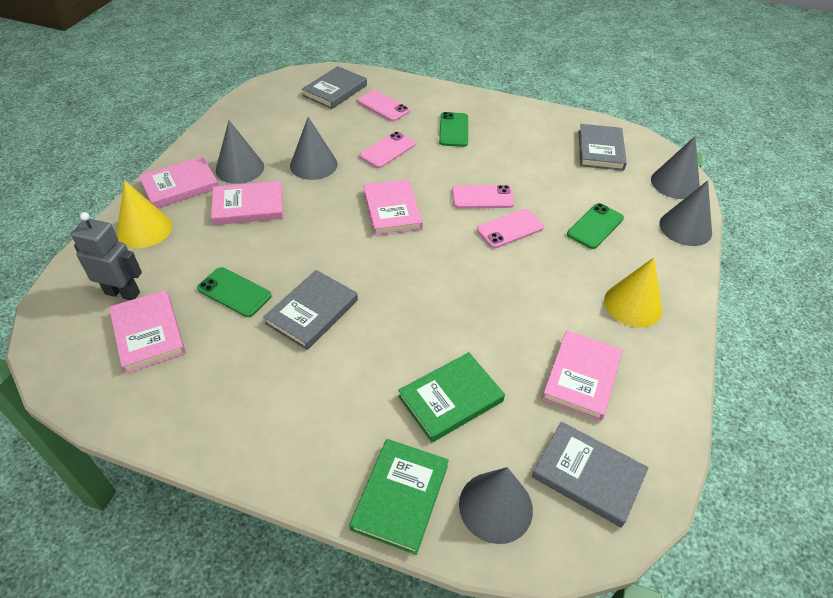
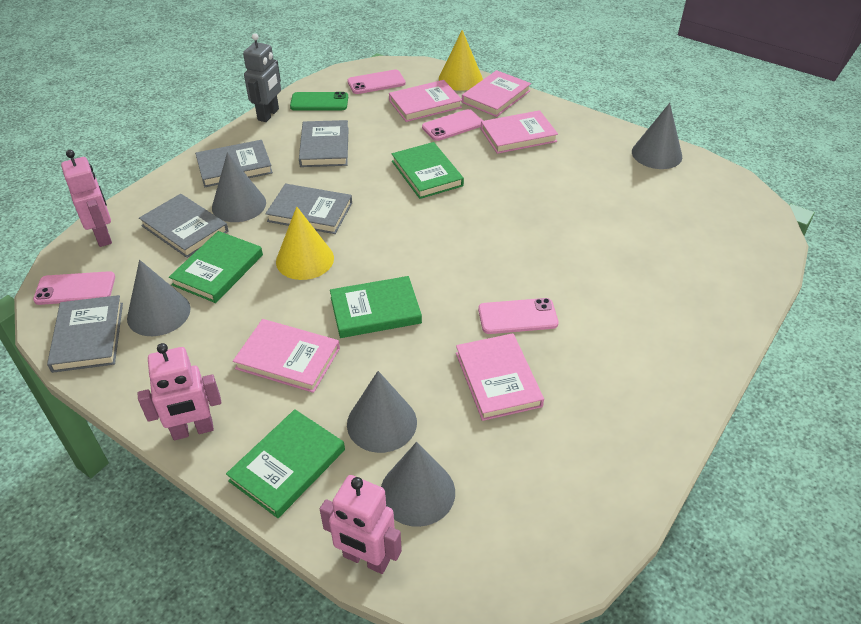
green book: [349,439,449,555] [398,352,505,442] = 2 -> [169,231,263,303] [226,409,345,518] [330,276,422,338] [392,142,464,199] = 4
green phone: [197,267,272,317] [439,112,468,147] [567,203,624,249] = 3 -> [290,92,348,110] = 1
grey book: [263,270,358,350] [302,66,367,109] [532,422,649,528] [579,124,627,171] = 4 -> [47,295,123,373] [139,194,228,258] [195,140,273,187] [266,184,352,234] [299,120,349,167] = 5
pink robot: none = 0 -> [61,150,112,247] [137,343,221,440] [320,475,402,574] = 3

